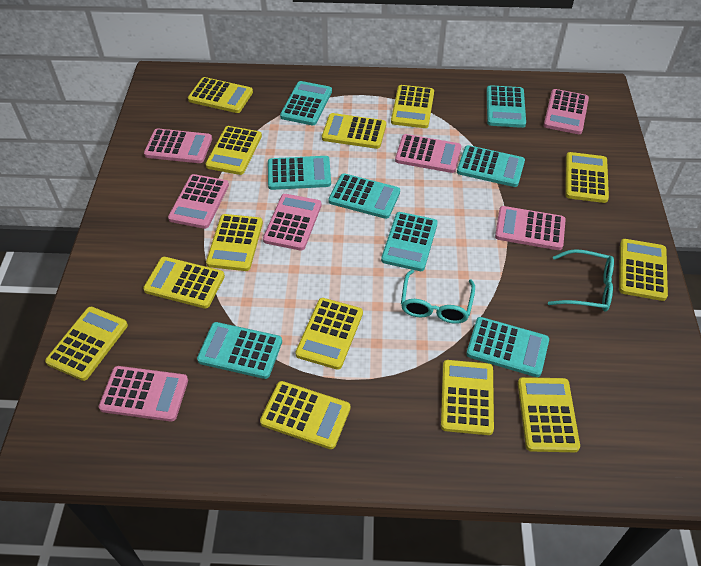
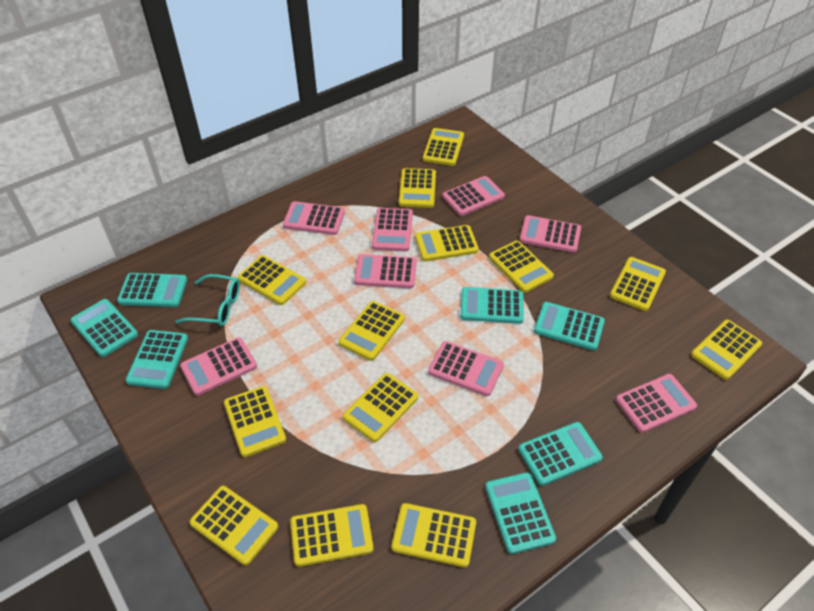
pink calculator: [99,366,188,422] [144,128,212,163] [168,174,229,229] [263,194,321,251] [395,134,461,173] [495,206,566,250] [544,89,589,134] = 7 -> [180,337,257,396] [283,201,345,235] [354,254,417,288] [372,208,413,251] [428,341,504,396] [442,176,505,216] [519,215,581,253] [616,374,697,433] = 8
turquoise calculator: [197,322,282,379] [268,156,331,190] [280,81,332,125] [328,173,400,219] [381,212,438,271] [457,145,525,187] [466,317,549,377] [486,85,526,128] = 8 -> [71,299,138,357] [117,273,187,307] [126,330,188,389] [461,287,524,324] [485,472,556,554] [518,422,603,486] [534,302,605,350] = 7
turquoise glasses: [401,270,475,324] [548,249,614,312] = 2 -> [175,274,240,326] = 1

